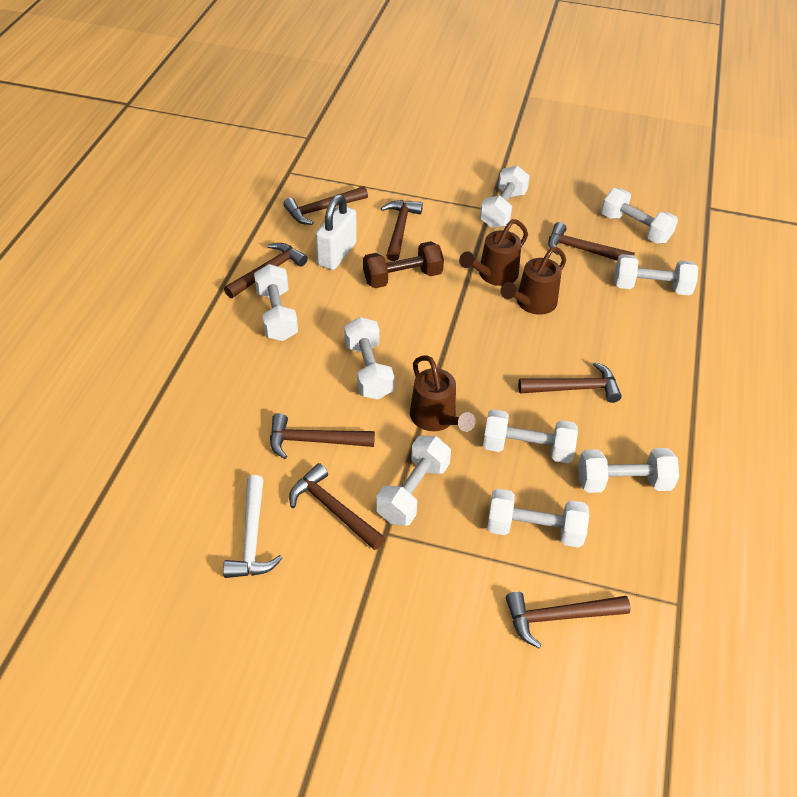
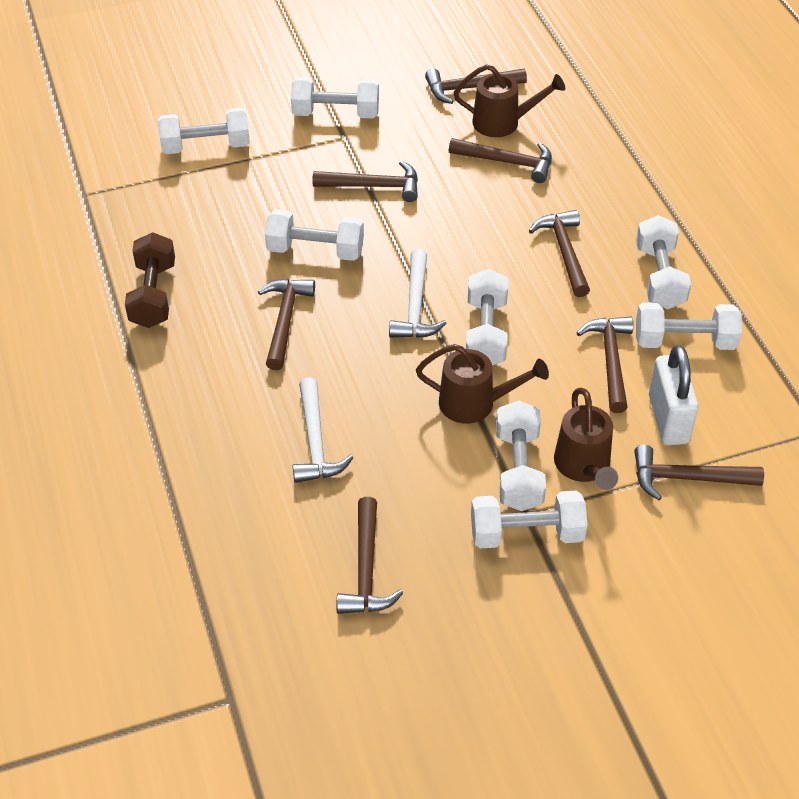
white dumbbell: [254,264,298,341] [344,317,394,399] [376,436,451,526] [480,165,530,228] [483,409,578,463] [487,489,589,548] [578,448,679,493] [601,188,678,244] [614,254,698,296] = 9 -> [158,108,250,154] [265,210,364,261] [291,78,379,118] [466,269,508,365] [471,491,588,549] [496,401,546,511] [636,215,691,309] [636,302,742,350] = 8
white hammer: [223,475,282,578] = 1 -> [293,377,353,483] [389,249,447,338] = 2

